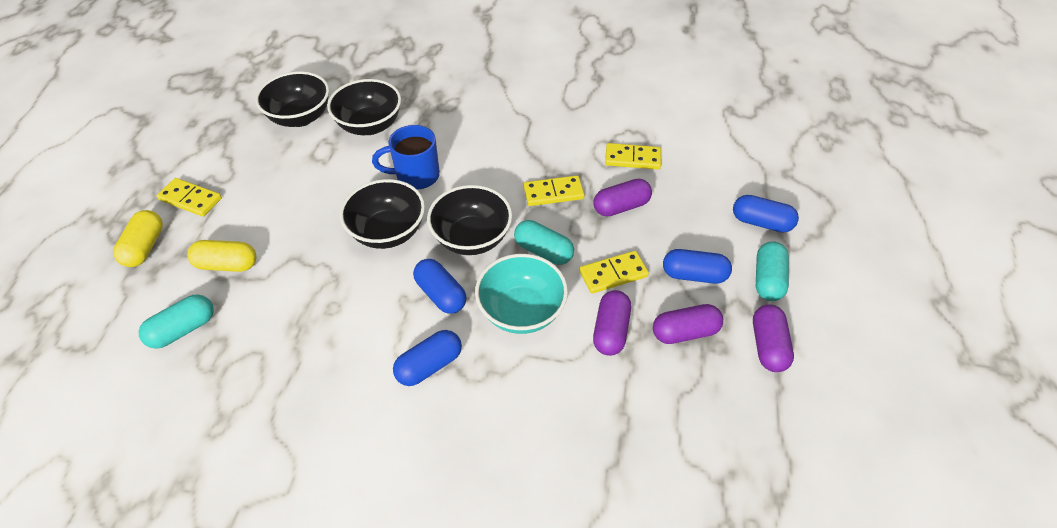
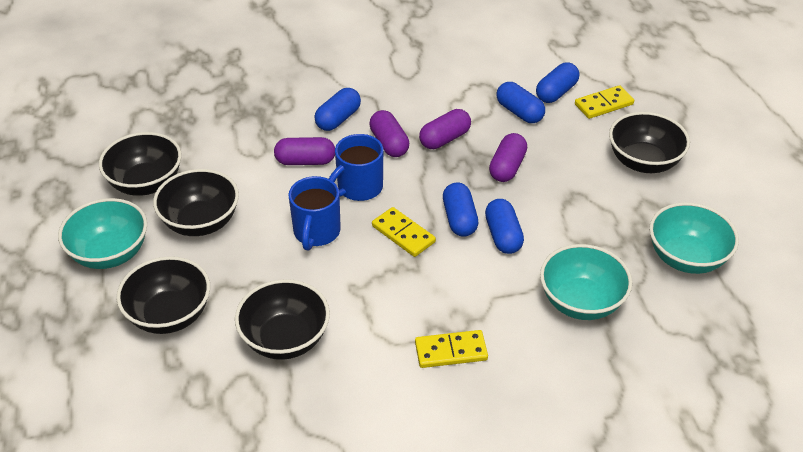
black bowl: [255,71,329,127] [327,79,401,135] [340,179,425,249] [427,185,512,255] = 4 -> [99,132,182,196] [116,256,210,334] [153,169,239,236] [235,279,330,360] [609,112,690,173] = 5
blue capsule: [393,330,462,386] [413,259,466,314] [663,249,732,284] [733,195,799,232] = 4 -> [314,88,361,131] [443,183,479,236] [485,199,524,254] [497,82,545,123] [536,63,579,103] = 5
blue mug: [372,125,440,189] = 1 -> [288,176,341,251] [329,134,383,201] = 2
turquoise bowl: [475,254,568,334] = 1 -> [58,198,147,269] [540,244,632,320] [649,202,739,274] = 3
turquoise capsule: [139,294,214,349] [514,220,574,265] [756,241,789,301] = 3 -> none = 0
yellow capsule: [113,210,163,267] [187,240,256,272] = 2 -> none = 0
yellow domino: [157,178,222,217] [524,175,585,206] [579,251,649,294] [605,143,661,170] = 4 -> [372,207,436,257] [415,330,488,368] [575,85,634,119] = 3

